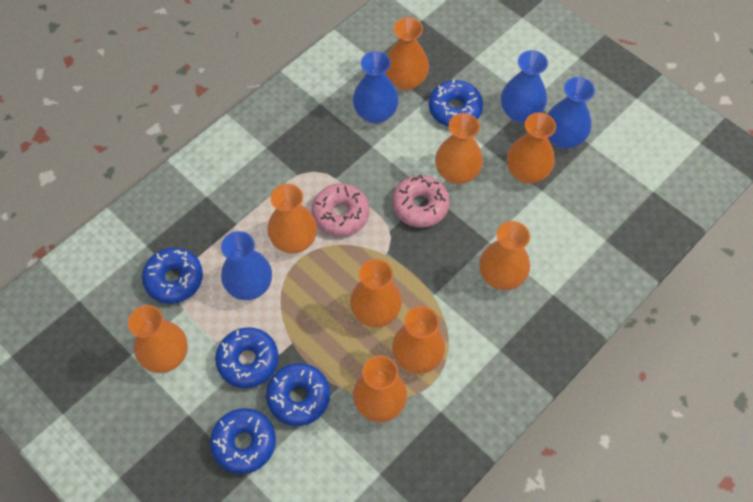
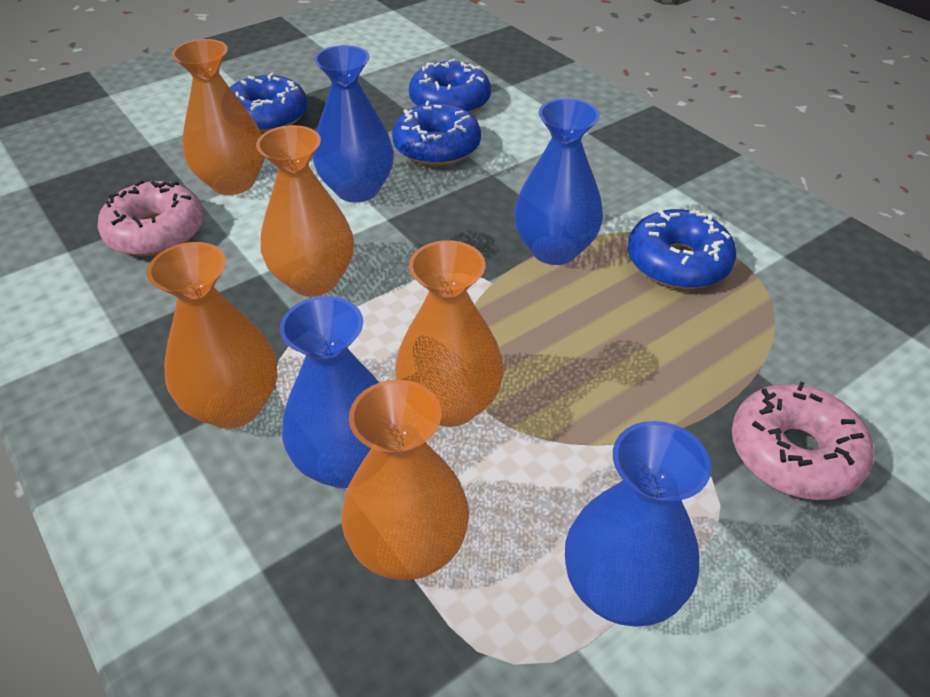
blue donut: [142,247,203,304] [210,408,276,474] [215,327,279,388] [266,363,330,426] [429,79,483,127] = 5 -> [230,73,307,133] [392,101,481,166] [409,59,491,113] [628,209,736,289] = 4
orange vase: [128,305,188,373] [267,184,317,254] [350,259,402,328] [353,356,407,422] [385,17,429,91] [392,306,445,374] [435,113,483,184] [479,221,530,290] [507,112,556,184] = 9 -> [147,242,277,429] [172,39,265,195] [256,125,354,296] [341,380,469,580] [395,240,504,427] = 5

